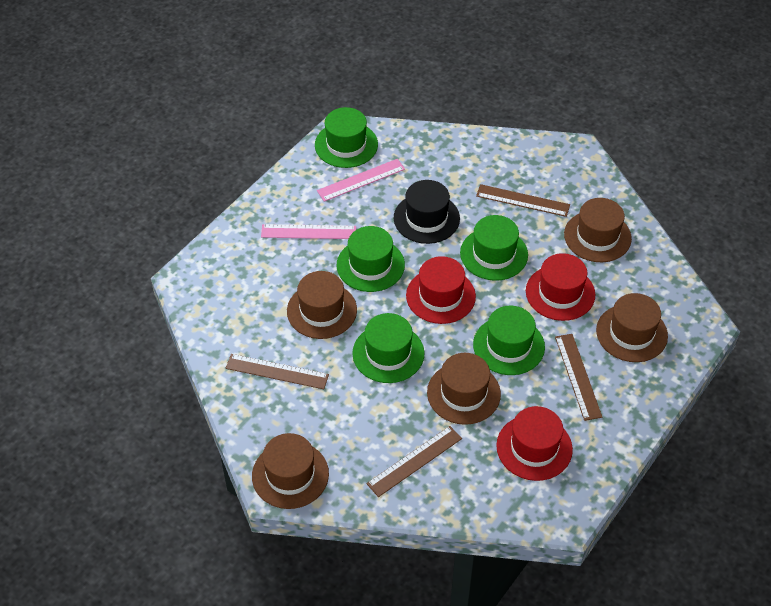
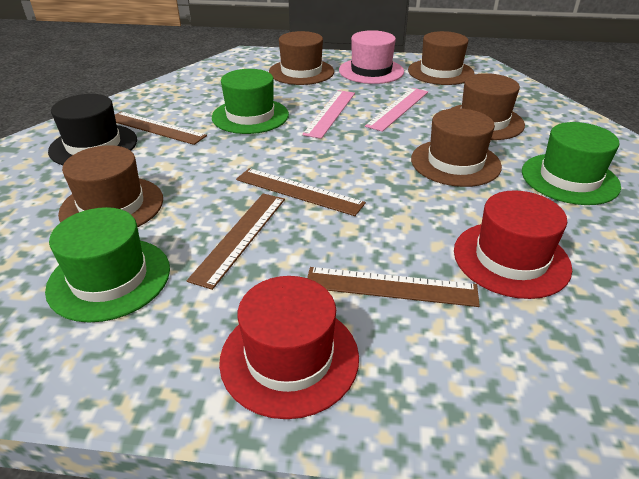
green hat: [315,107,378,168] [337,226,405,292] [352,313,424,383] [460,215,528,281] [473,306,545,375] = 5 -> [45,207,170,322] [212,69,289,134] [522,122,621,205] = 3
pink hat: none = 0 -> [339,30,404,84] = 1
red hat: [406,256,476,324] [496,406,573,481] [526,253,595,321] = 3 -> [219,276,359,419] [454,190,572,299] = 2

